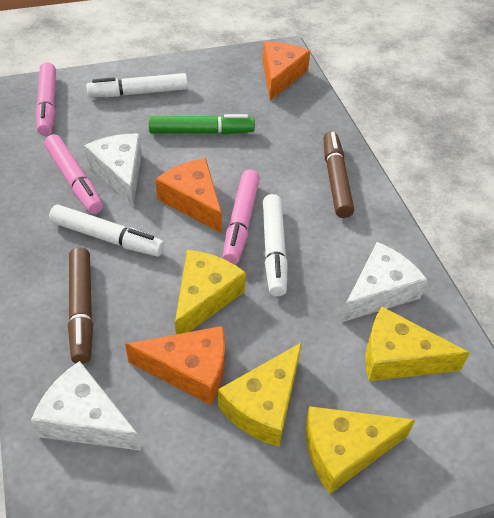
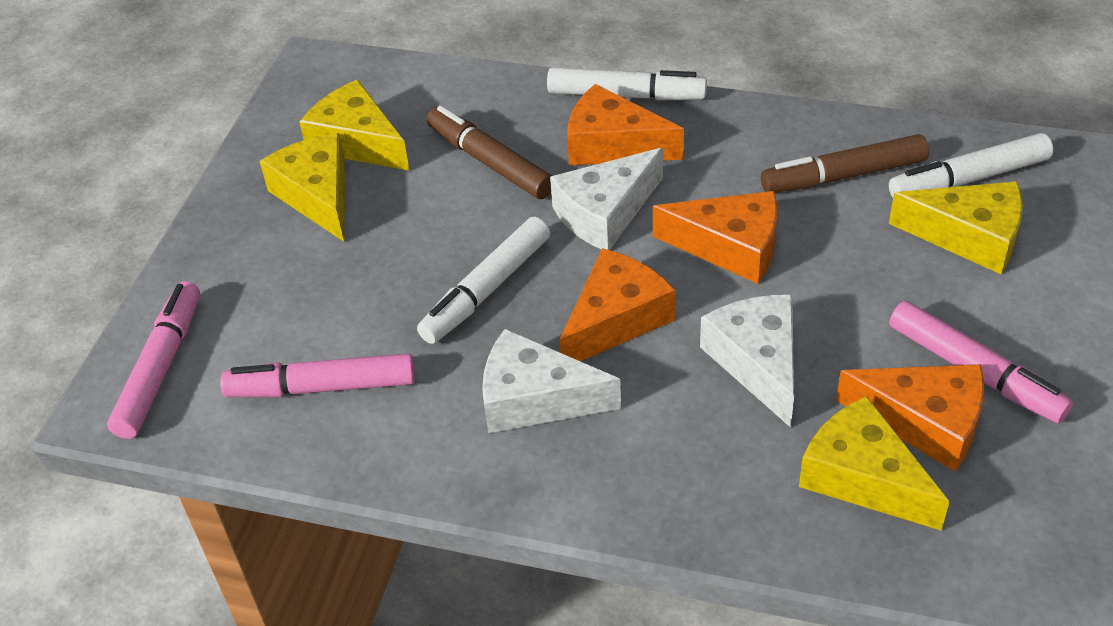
green marker: [149,114,255,134] = 1 -> none = 0
orange cheese: [125,326,225,405] [156,158,222,234] [263,42,310,101] = 3 -> [559,248,675,361] [567,84,684,165] [653,191,777,284] [836,364,984,472] = 4

